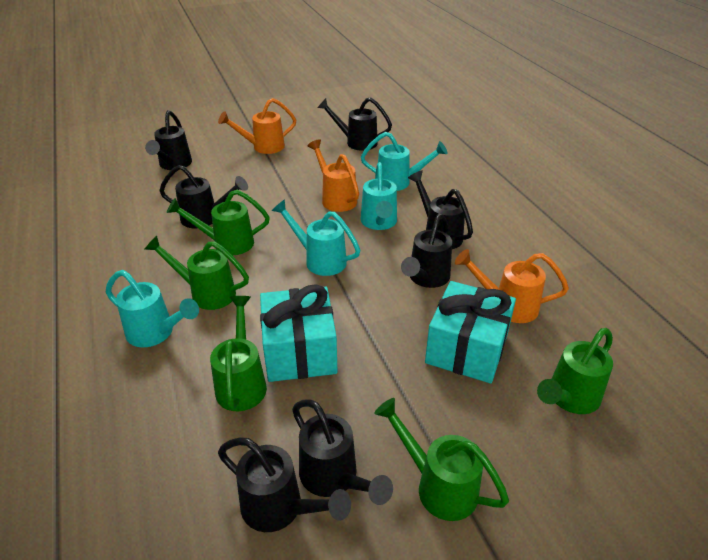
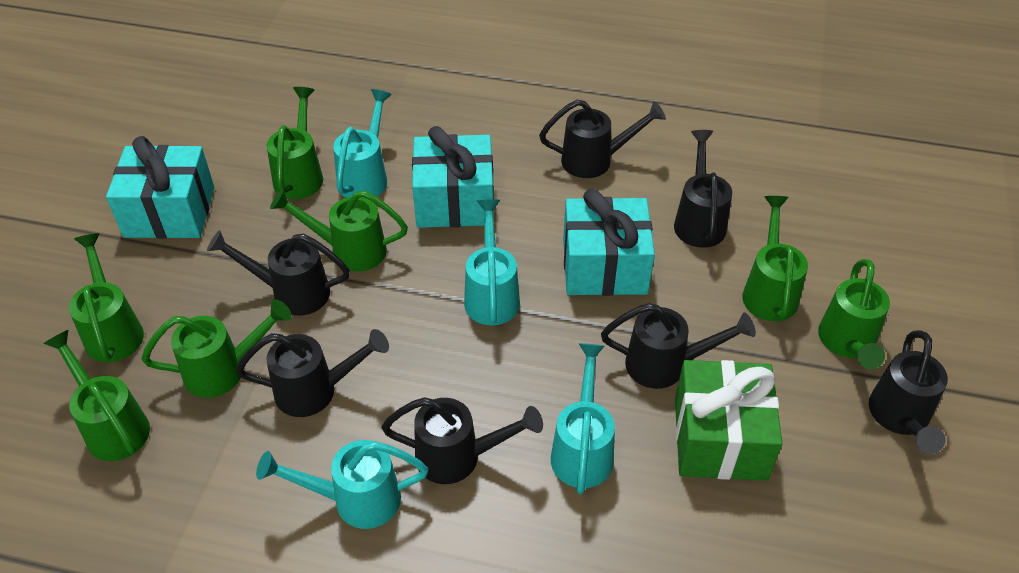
green gift: none = 0 -> [675,360,783,481] = 1
green watering can: [144,235,249,310] [167,190,270,255] [210,296,267,411] [374,398,509,521] [537,328,613,414] = 5 -> [43,330,150,461] [69,233,144,362] [142,299,292,398] [267,87,323,199] [270,189,408,272] [742,196,808,321] [818,259,890,369] = 7
orange watering can: [218,98,296,154] [308,139,359,212] [455,249,569,323] = 3 -> none = 0
turquoise gift: [260,284,338,382] [425,281,516,384] = 2 -> [106,136,214,239] [412,126,494,228] [563,189,655,296] = 3

